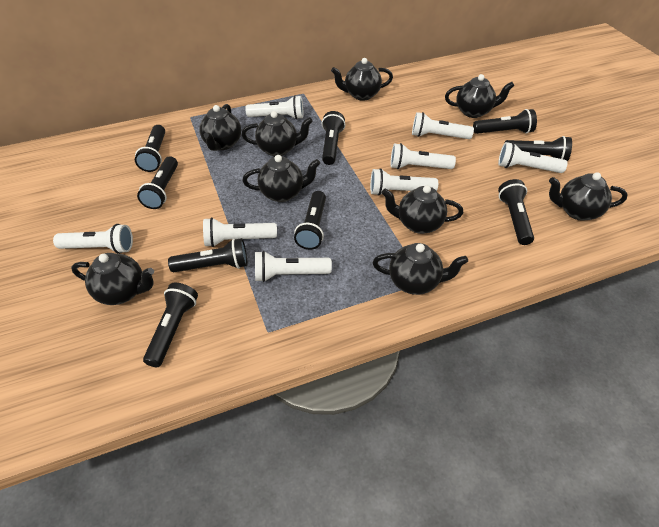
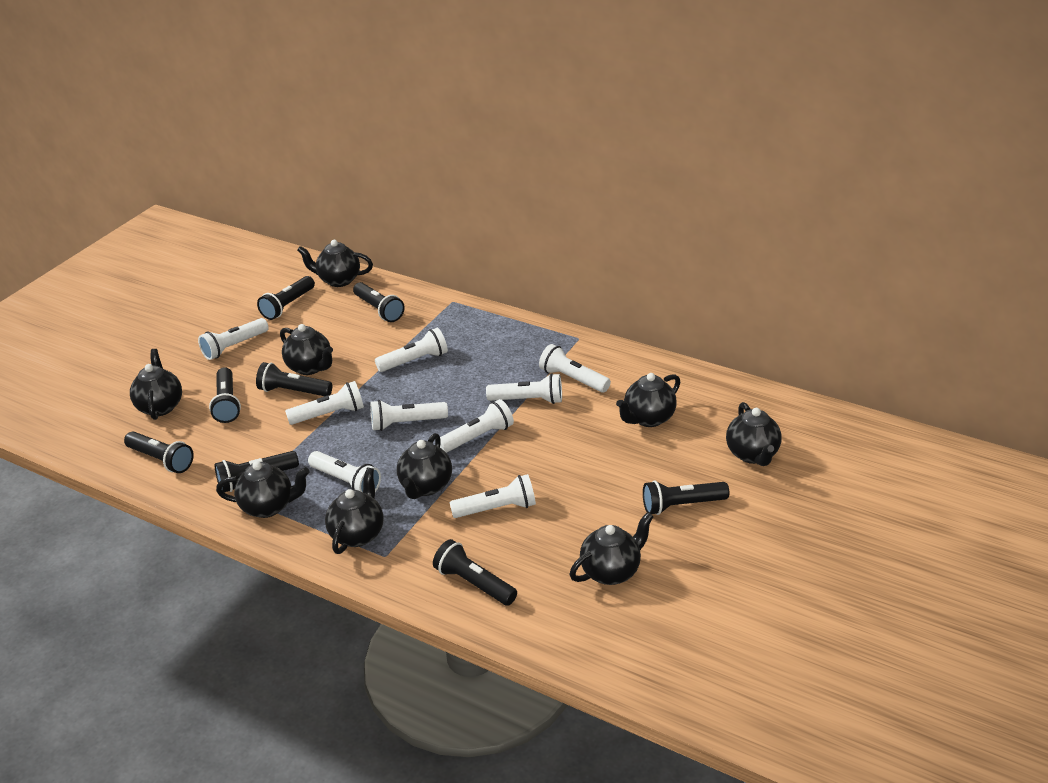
black flashlight: [135,125,165,172] [137,156,178,209] [143,283,198,367] [168,238,247,272] [294,191,326,250] [322,111,346,165] [473,109,537,134] [498,179,534,245] [505,136,572,161] = 9 -> [124,432,194,473] [209,367,241,423] [215,451,299,492] [256,362,332,396] [257,276,315,320] [353,282,405,322] [433,539,517,606] [643,481,729,515] = 8
white flashlight: [53,224,133,254] [203,217,277,247] [245,95,303,119] [255,251,332,282] [370,168,438,196] [390,143,456,169] [412,112,474,139] [498,142,567,173] = 8 -> [198,318,269,360] [285,381,364,425] [308,451,381,493] [370,400,448,431] [375,328,448,372] [440,399,514,453] [450,474,536,518] [486,373,562,404] [539,344,611,392] = 9

